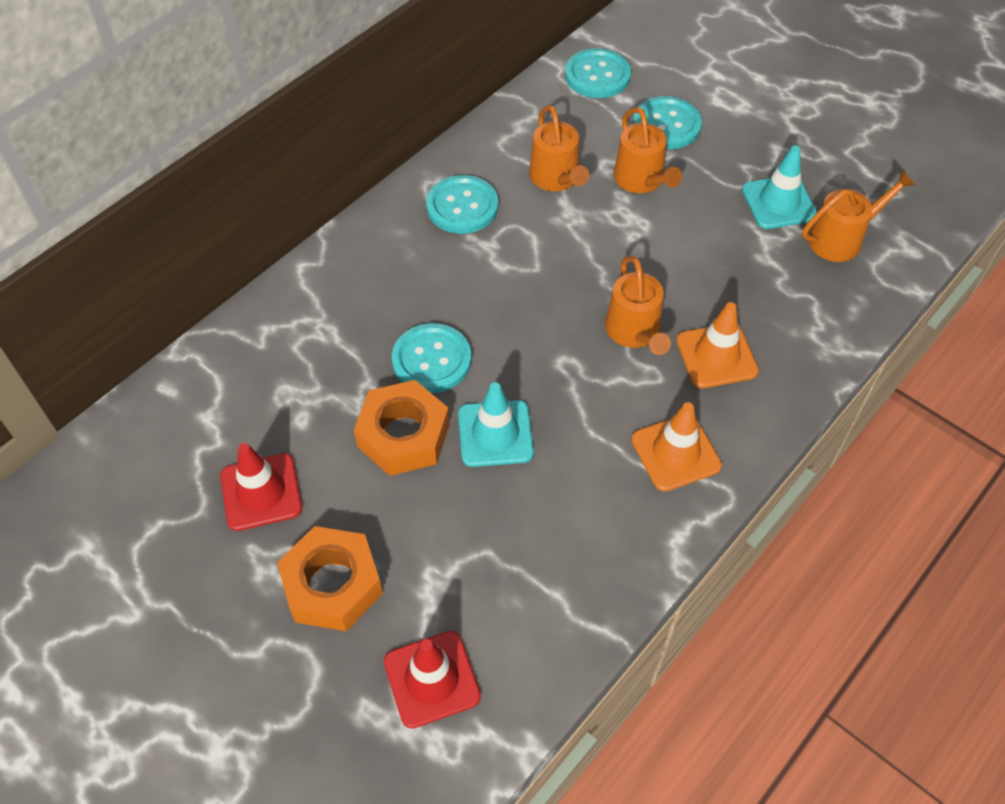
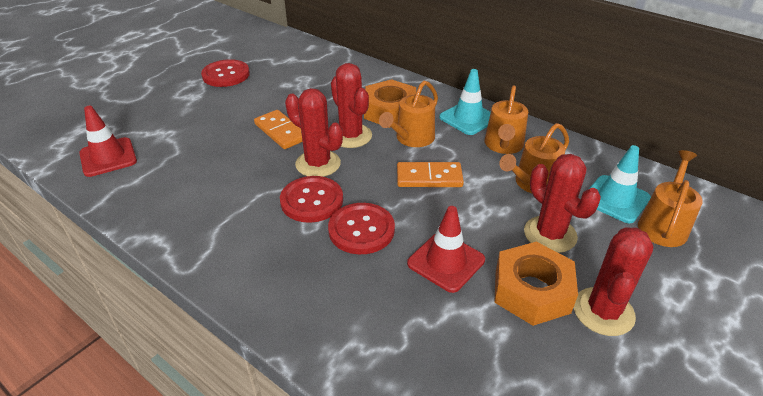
orange domino: none = 0 -> [254,110,303,149] [397,162,464,187] = 2
orange traffic cone: [631,402,722,492] [676,302,759,388] = 2 -> none = 0
red button: none = 0 -> [201,59,250,87] [280,176,343,223] [328,203,395,254] = 3
red cactus: none = 0 -> [285,88,343,177] [331,63,372,148] [524,154,601,253] [574,227,653,336] = 4
turquoise button: [392,323,471,393] [426,175,498,234] [565,48,631,98] [633,96,702,149] = 4 -> none = 0

